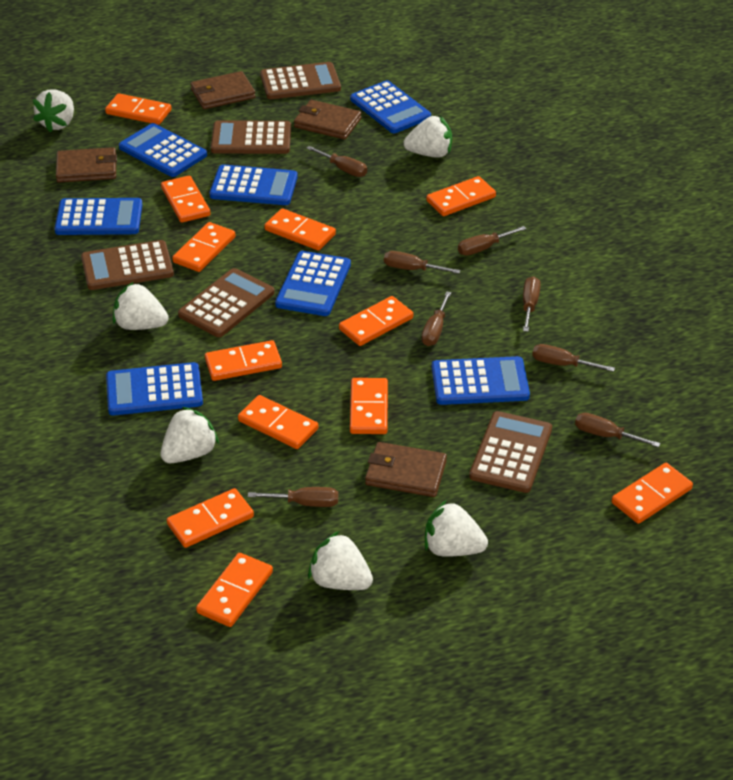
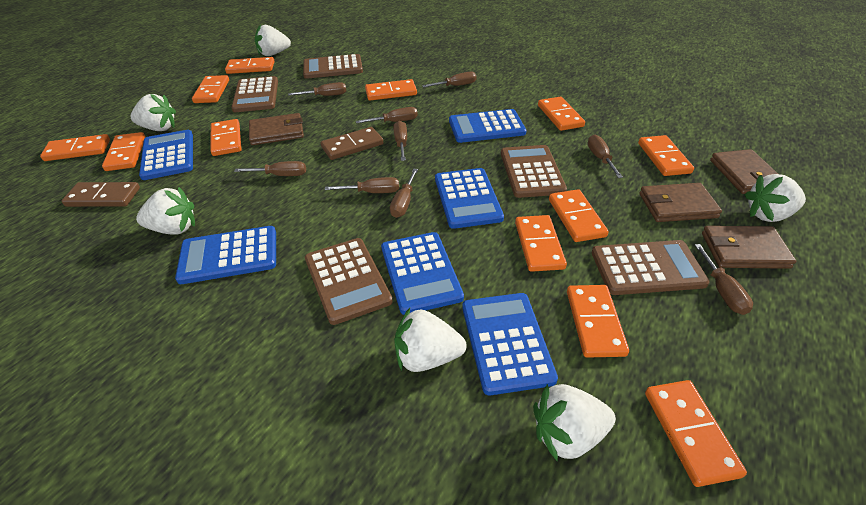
blue calculator: [54,198,143,235] [106,362,203,416] [119,123,207,177] [210,164,298,205] [275,251,351,316] [350,80,431,133] [432,356,530,405] = 7 -> [139,130,193,180] [175,226,276,284] [381,232,464,315] [435,168,504,229] [449,109,526,143] [462,293,558,395] = 6
brown domino: none = 0 -> [62,182,140,207] [321,127,383,160] = 2
brown screwdriver: [248,487,338,507] [306,146,367,177] [384,251,460,274] [422,291,451,346] [458,226,526,256] [523,276,541,332] [532,344,615,372] [575,413,660,447] = 8 -> [234,161,306,176] [288,82,346,96] [325,177,399,193] [356,107,418,123] [390,169,418,218] [393,121,407,161] [422,72,476,88] [587,135,623,178] [695,244,753,315] = 9

